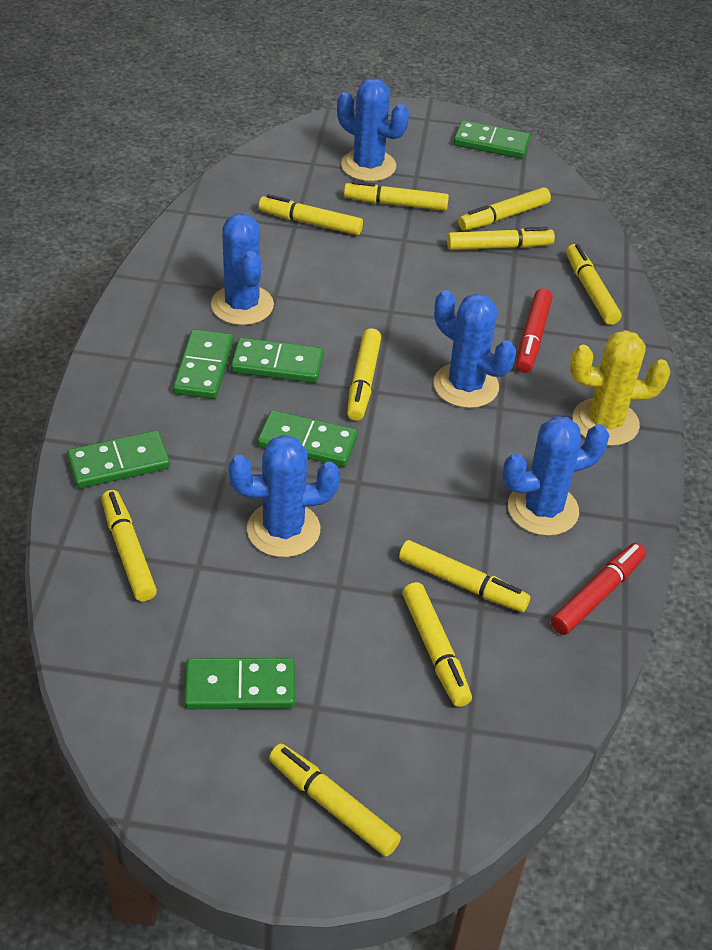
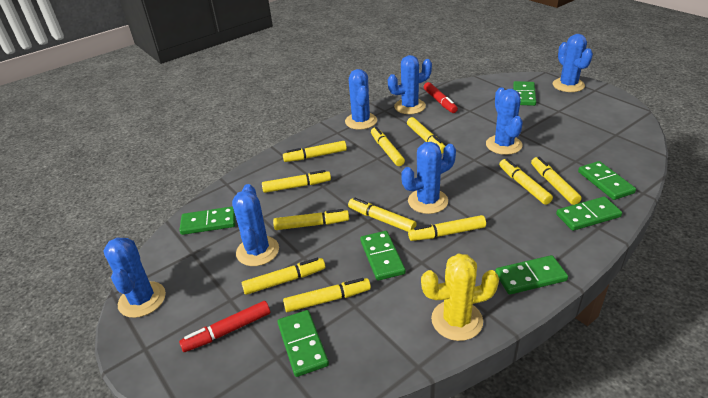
blue cactus: [211,213,274,325] [228,435,340,557] [337,78,409,182] [434,290,516,408] [502,416,610,536] = 5 -> [103,237,166,318] [232,184,279,266] [345,69,377,130] [388,55,432,114] [401,142,456,214] [486,87,523,155] [553,34,593,92] = 7
green domino: [67,430,170,488] [173,329,233,399] [184,658,295,709] [231,337,324,383] [257,410,358,467] [454,120,531,159] = 6 -> [179,206,236,235] [277,310,329,377] [360,231,406,281] [495,255,568,295] [513,81,536,106] [556,197,622,231] [578,161,636,200] = 7
yellow marker: [102,490,157,602] [259,194,363,235] [269,743,401,857] [344,181,449,211] [347,328,381,421] [399,540,530,612] [402,582,472,707] [447,227,555,250] [458,187,551,231] [566,244,621,325] = 10 -> [242,258,325,295] [262,170,331,193] [273,209,349,230] [283,141,347,162] [283,278,371,312] [348,198,416,232] [371,127,405,166] [407,117,446,154] [408,215,486,241] [499,159,553,205] [531,157,582,205] = 11

